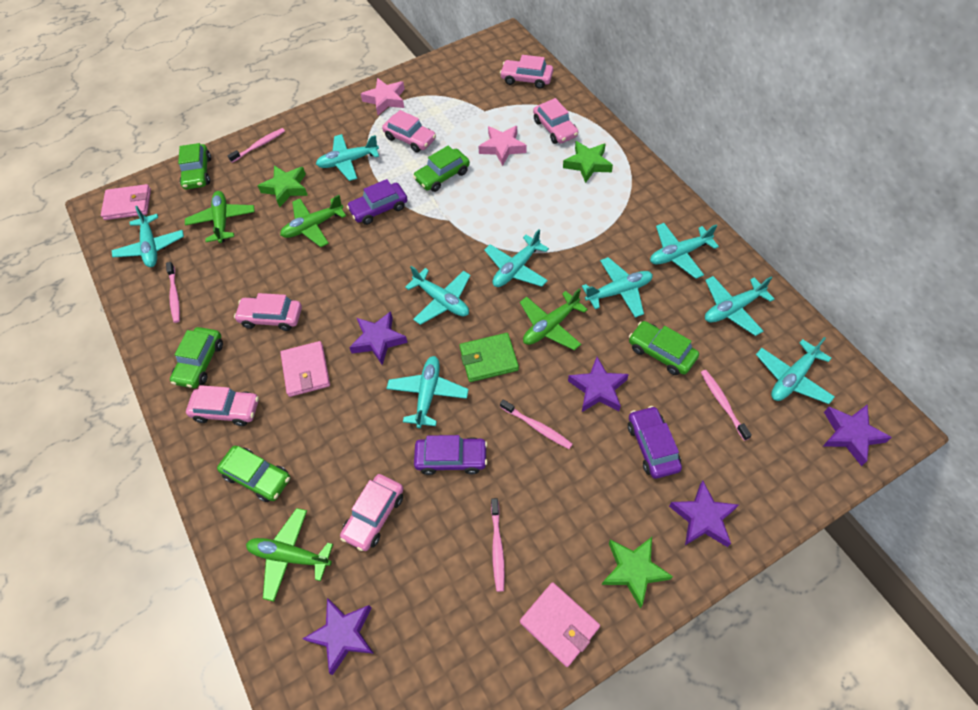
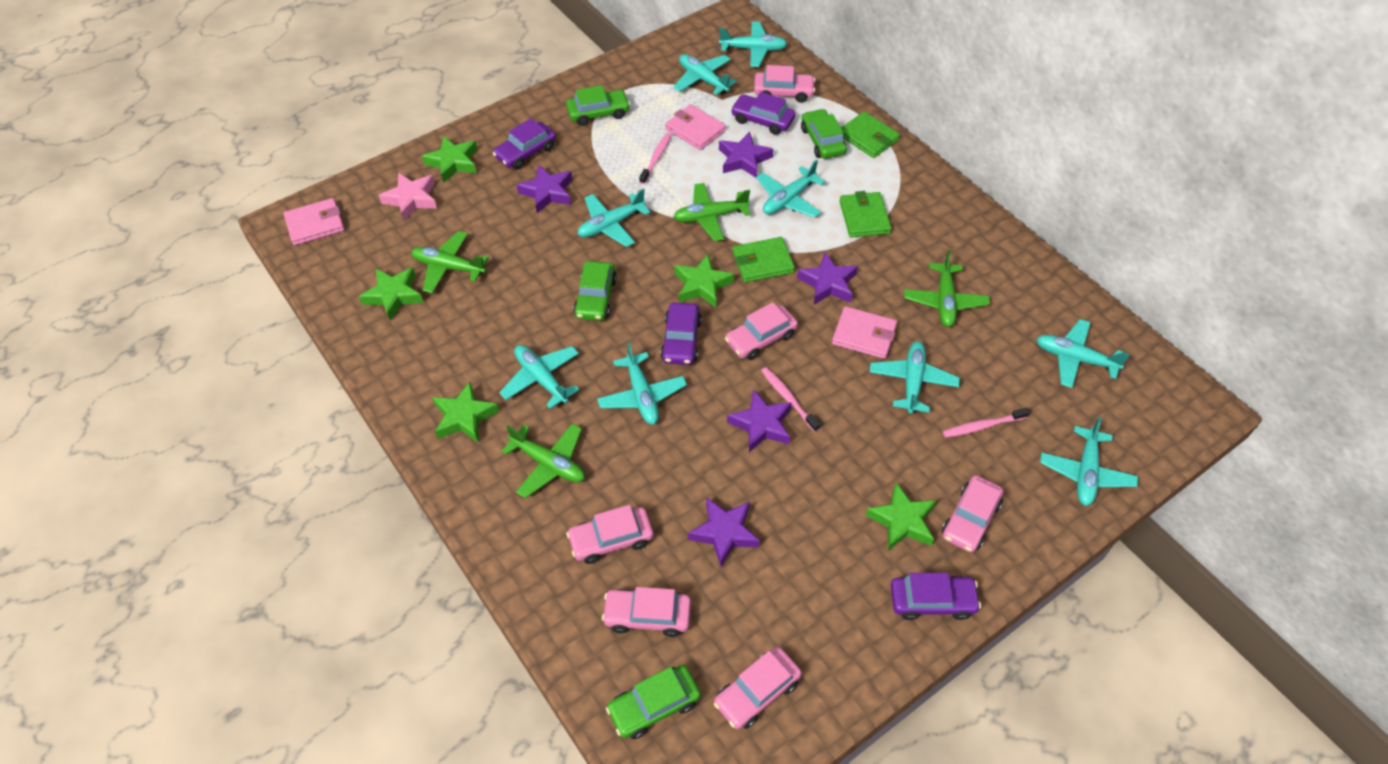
green car: [170,327,223,388] [178,143,211,189] [217,446,290,502] [413,146,470,192] [629,321,699,375] = 5 -> [566,85,630,126] [573,261,617,321] [606,665,701,739] [801,109,847,159] = 4
green star: [258,165,308,207] [563,141,613,183] [602,537,673,608] = 3 -> [359,267,424,321] [422,136,477,183] [433,382,499,442] [674,254,734,307] [866,483,937,551] = 5
green wallet: [459,333,519,382] = 1 -> [733,237,795,283] [839,191,892,237] [841,111,900,158] = 3
pink star: [361,78,405,115] [478,126,527,166] = 2 -> [379,172,437,220] = 1
pink toothbrush: [166,262,180,323] [227,128,285,163] [491,498,505,592] [500,399,572,449] [701,370,752,441] = 5 -> [639,132,672,184] [761,367,820,432] [943,408,1030,438] = 3
purple car: [347,179,408,225] [414,435,487,475] [628,406,682,479] = 3 -> [493,118,556,169] [660,302,702,365] [731,92,795,135] [891,573,981,620] = 4

